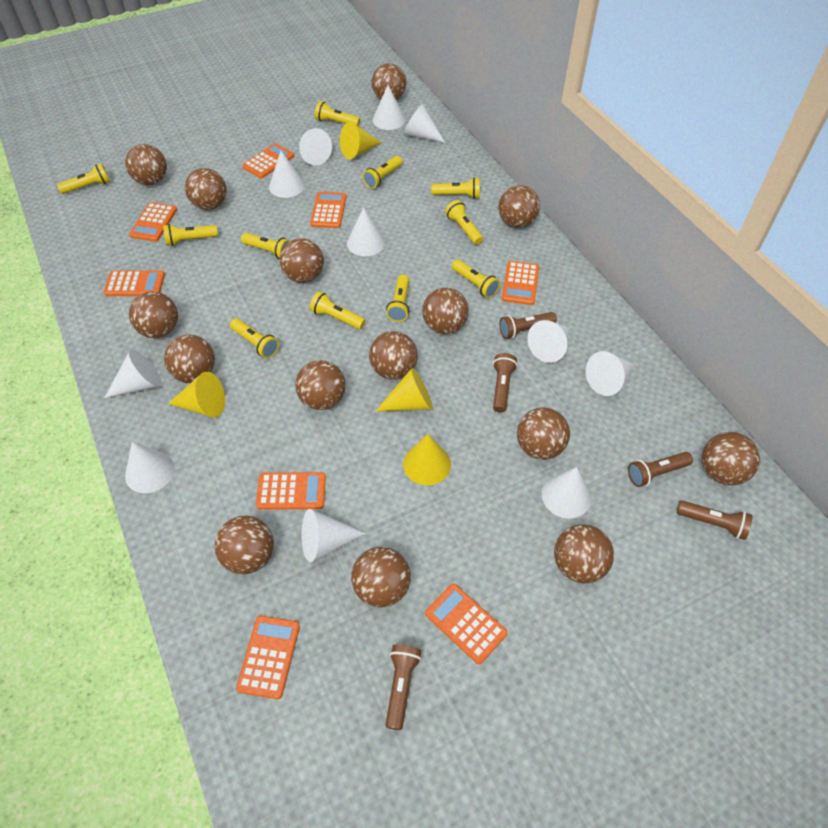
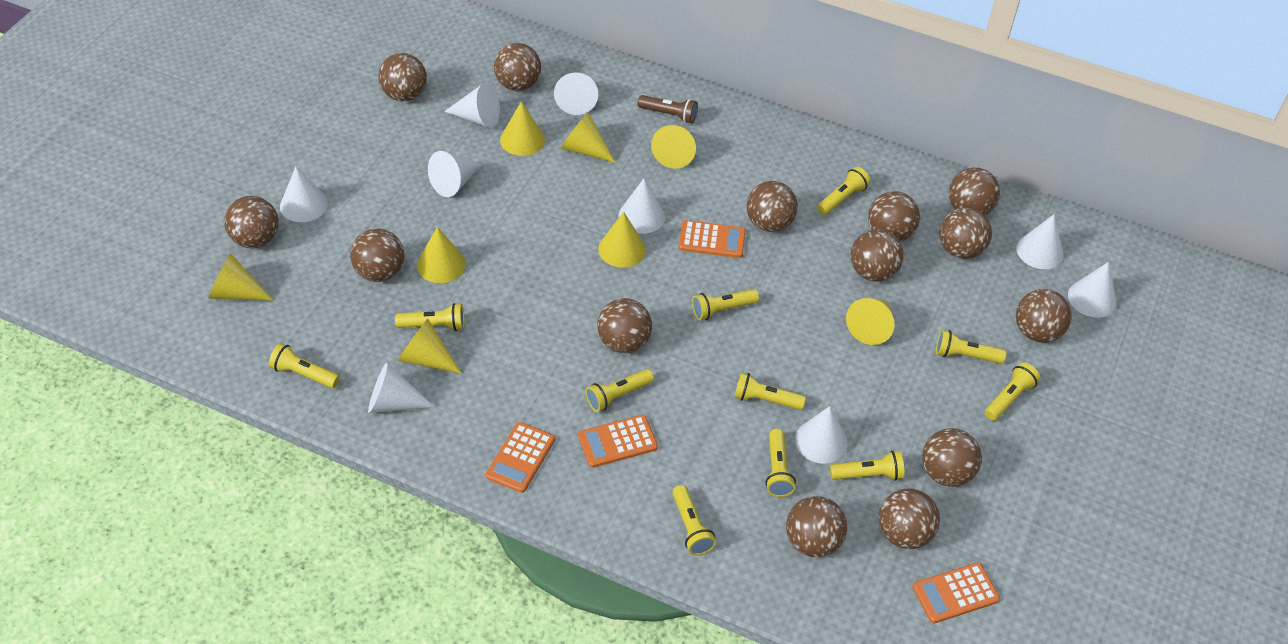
brown ball: [125,144,167,185] [129,291,178,338] [164,334,215,383] [185,168,227,210] [215,516,274,574] [280,238,324,283] [295,360,346,410] [351,547,411,607] [369,331,418,380] [371,63,406,100] [422,288,469,334] [498,185,540,228] [517,407,570,460] [554,524,614,584] [702,432,760,486] = 15 -> [224,196,279,248] [350,229,404,282] [378,53,427,101] [494,43,541,91] [597,298,652,353] [746,181,798,232] [786,496,847,557] [851,229,904,282] [868,191,920,242] [878,489,940,549] [922,428,982,487] [939,207,992,259] [949,167,1000,215] [1016,289,1072,343] = 14
brown flashlight: [386,644,421,730] [493,353,518,413] [499,312,557,339] [628,452,693,487] [677,500,752,540] = 5 -> [638,95,698,124] = 1
orange calculator: [104,270,165,296] [129,202,177,242] [236,616,300,699] [242,143,294,178] [256,472,326,510] [310,191,346,228] [425,584,507,664] [502,261,539,305] = 8 -> [486,422,555,493] [578,415,658,468] [679,220,746,258] [912,562,1000,623] = 4
white cone: [105,350,161,398] [125,442,174,493] [269,151,305,198] [299,128,332,166] [302,509,366,562] [347,207,385,256] [373,85,406,130] [404,104,445,143] [527,320,570,363] [542,467,591,519] [586,351,634,396] = 11 -> [280,167,328,222] [368,363,435,413] [428,151,482,197] [444,83,500,128] [554,72,598,115] [618,179,665,234] [795,406,848,464] [1016,214,1064,269] [1068,262,1117,318] = 9
yellow cone: [168,372,225,417] [340,122,382,159] [376,368,433,411] [403,434,451,485] = 4 -> [208,253,274,301] [398,319,462,374] [417,227,466,283] [500,101,545,156] [561,112,616,163] [598,212,646,268] [651,125,696,168] [846,298,895,345] = 8

